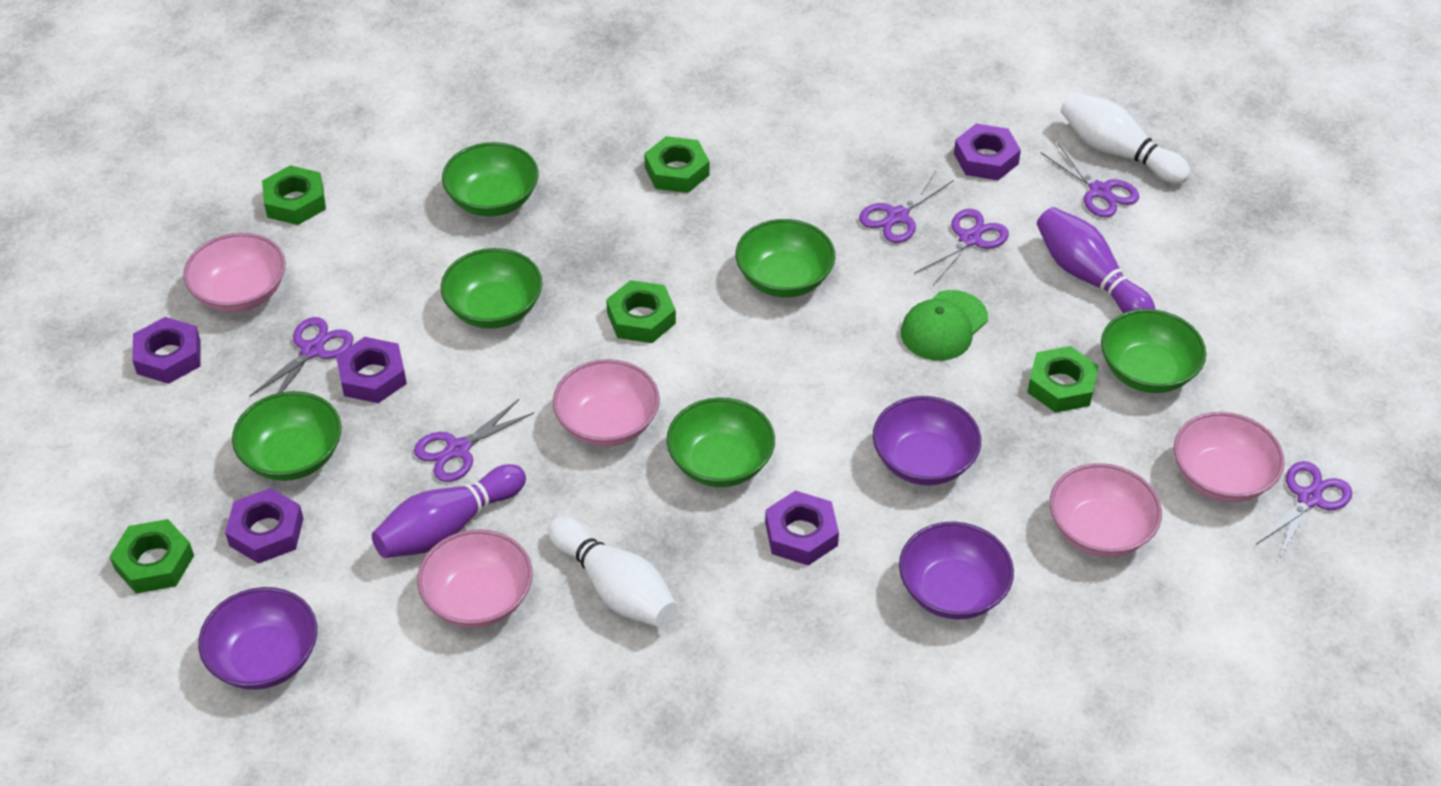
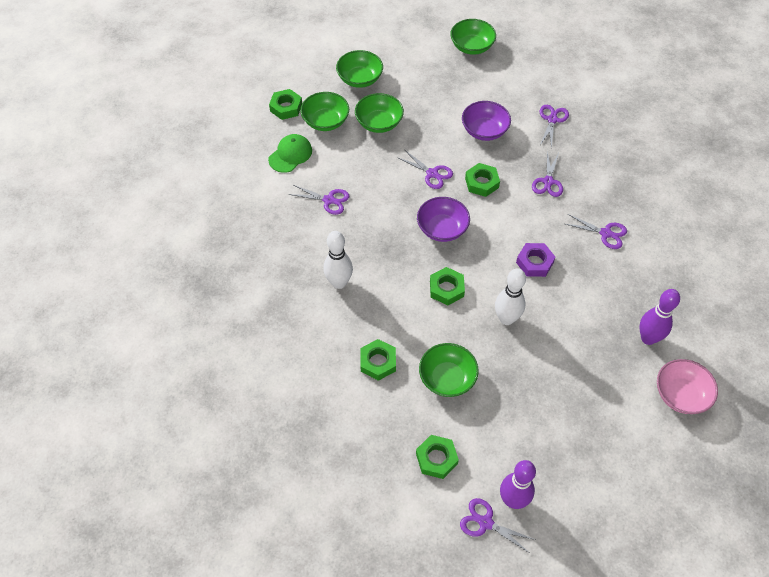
green bowl: [232,391,341,481] [441,248,542,329] [442,142,539,217] [666,397,775,487] [736,219,835,297] [1101,309,1206,393] = 6 -> [300,92,349,131] [336,50,383,88] [355,93,404,133] [419,343,479,397] [450,19,496,55] = 5
pink bowl: [183,233,285,312] [417,529,533,628] [553,359,660,447] [1049,463,1162,557] [1174,412,1285,502] = 5 -> [657,359,718,414] = 1
purple bowl: [198,587,317,690] [873,396,981,485] [899,522,1014,619] = 3 -> [417,197,470,242] [462,101,511,141] = 2
purple nut: [132,317,201,384] [225,488,304,564] [336,337,407,403] [765,490,839,566] [954,124,1021,180] = 5 -> [516,243,555,277] = 1

